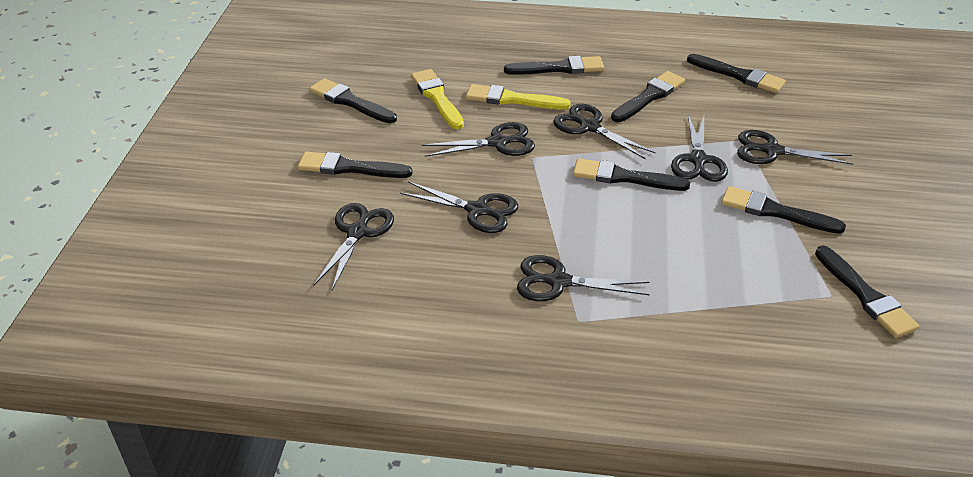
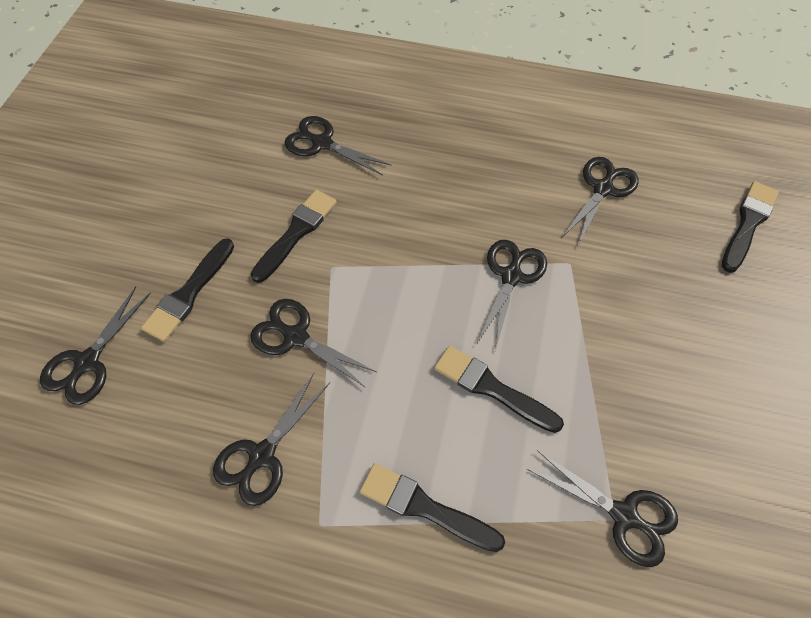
black brush: [298,152,413,178] [309,78,397,123] [504,56,604,75] [573,158,690,191] [611,71,685,122] [687,54,786,93] [721,186,846,234] [815,246,920,338] = 8 -> [141,238,234,342] [251,190,336,283] [360,463,505,552] [434,346,564,433] [722,181,779,273] = 5
yellow brush: [411,69,464,129] [466,84,571,110] = 2 -> none = 0

